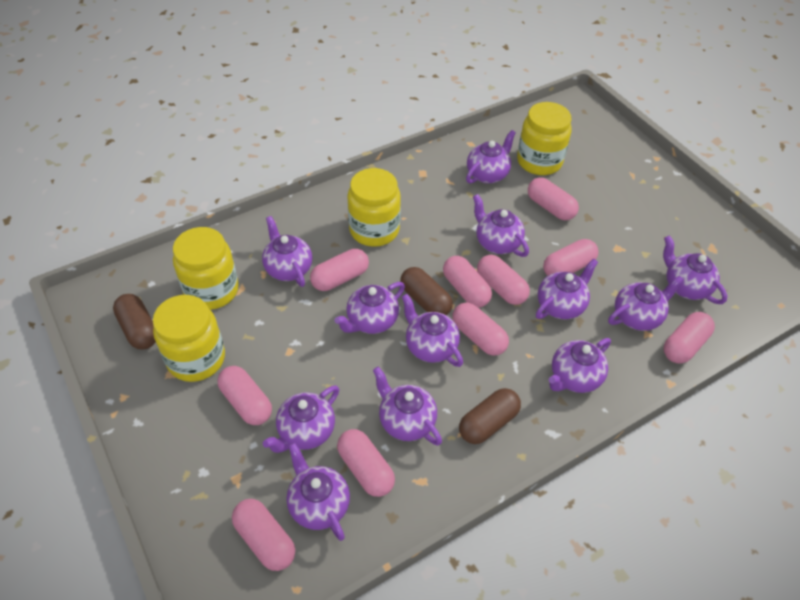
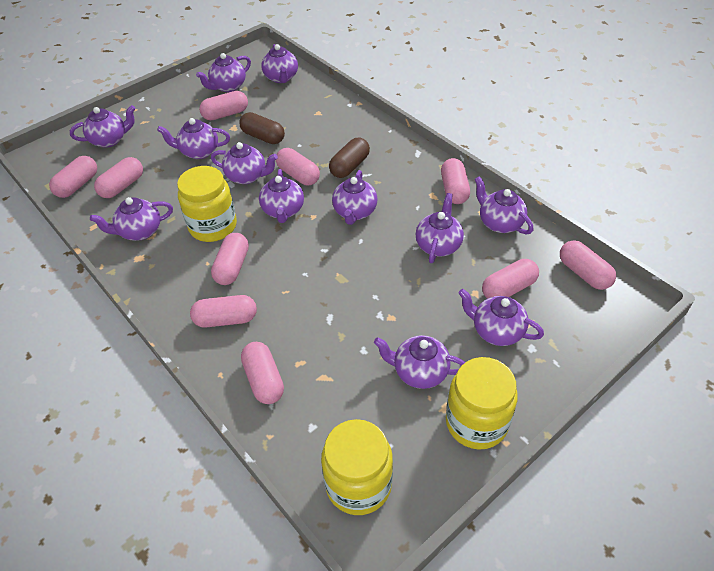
brown capsule: [113,294,156,349] [400,267,453,315] [459,388,521,444] = 3 -> [239,112,285,144] [329,137,370,178] = 2
yellow jar: [153,295,225,382] [173,227,239,310] [347,168,401,247] [517,102,572,175] = 4 -> [177,166,237,242] [321,419,393,515] [446,357,518,450] = 3

